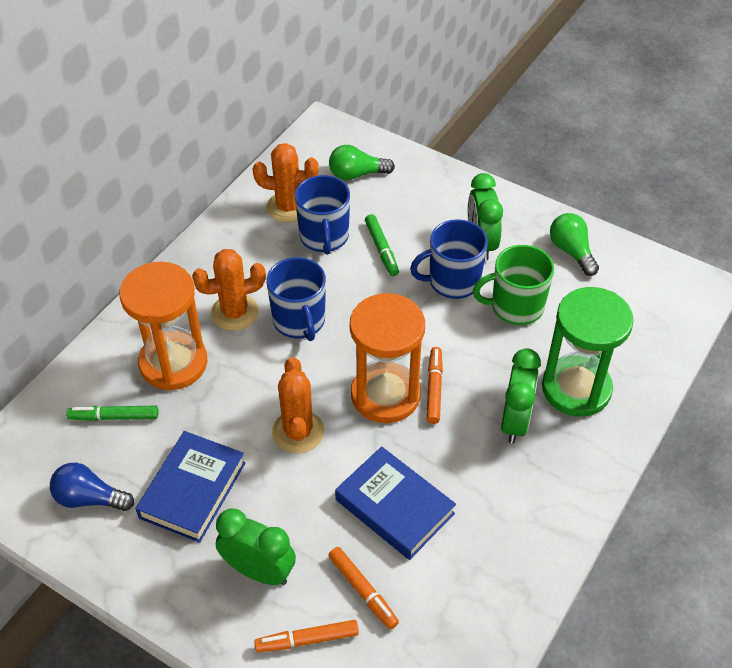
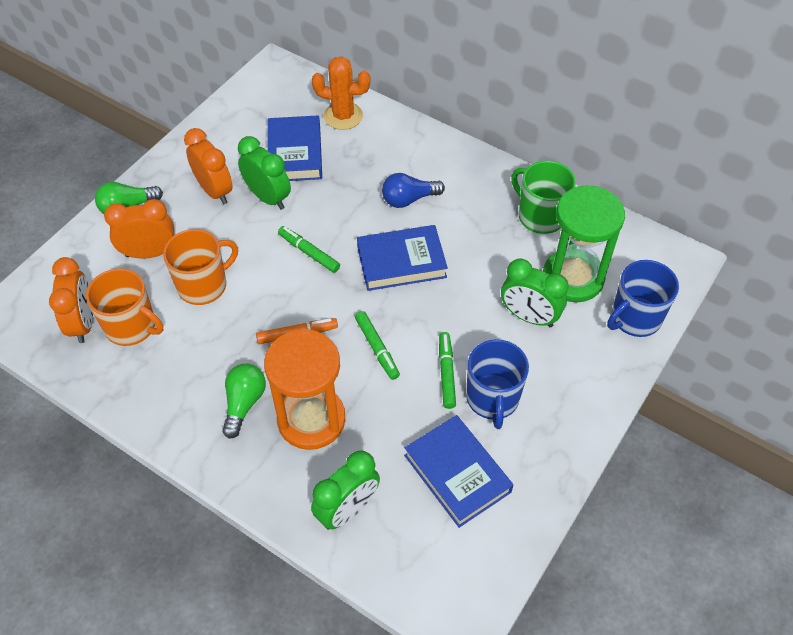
blue book: [135,431,246,543] [335,446,456,560] = 2 -> [268,115,322,181] [357,225,448,291] [404,415,513,528] = 3
blue mug: [266,257,326,341] [295,175,350,255] [410,219,488,299] = 3 -> [466,339,529,429] [607,260,679,337] = 2
green marker: [66,406,159,421] [365,214,399,276] = 2 -> [278,226,340,273] [355,311,400,380] [439,332,456,409] = 3
orange cactus: [192,249,266,331] [253,143,319,223] [272,357,324,454] = 3 -> [312,56,370,130] = 1
orange clock: none = 0 -> [49,257,93,343] [104,199,174,259] [184,128,233,204] = 3
orange hourglass: [119,262,207,391] [350,293,425,423] = 2 -> [264,329,345,450] = 1
orange marker: [254,620,359,653] [328,547,399,629] [426,347,443,424] = 3 -> [256,318,338,344] = 1
orange mug: none = 0 -> [86,268,163,346] [163,229,238,305] = 2

